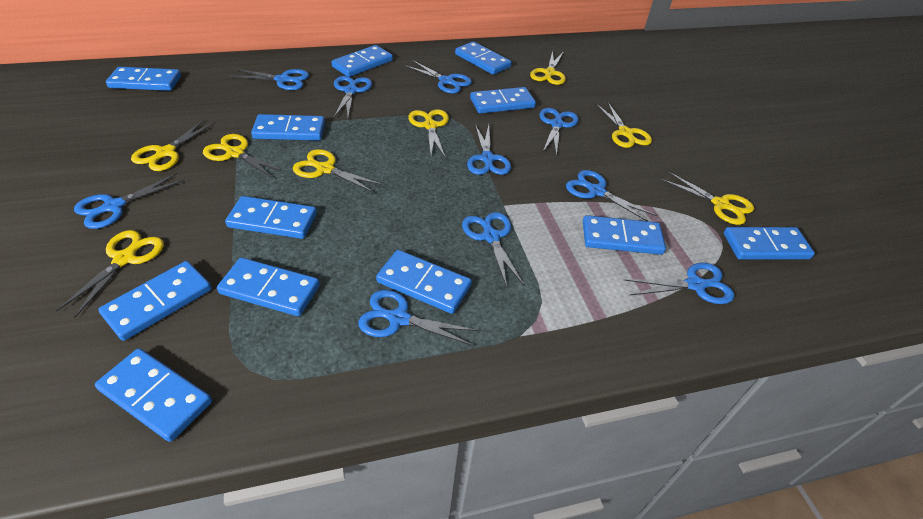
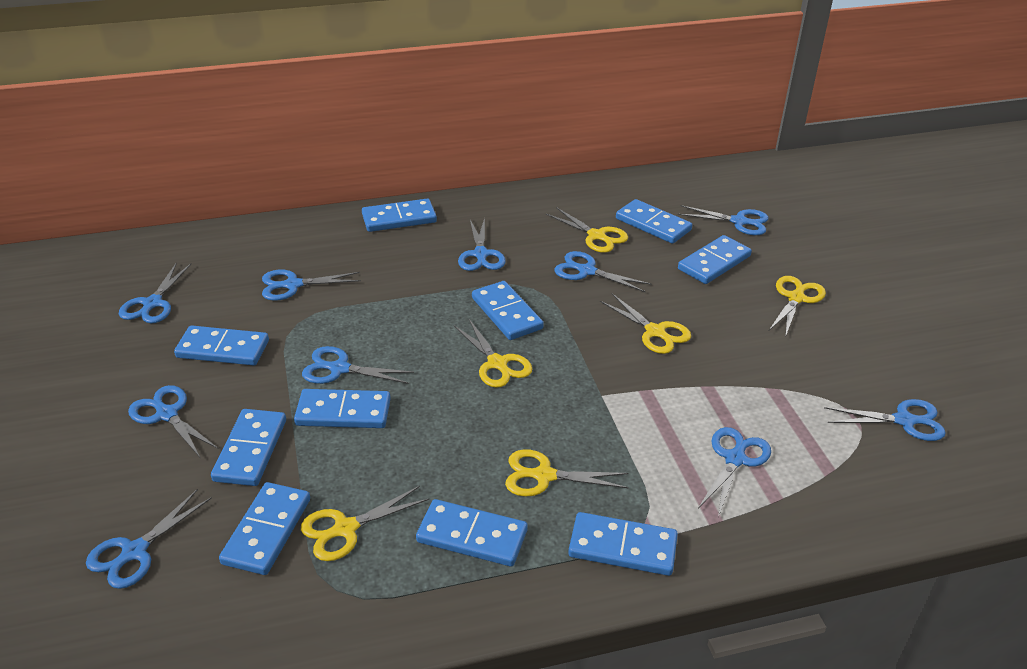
blue domino: [95,348,212,442] [98,261,212,341] [106,67,181,91] [217,258,320,316] [225,196,317,239] [251,114,325,141] [331,45,393,77] [376,250,472,314] [455,41,512,75] [470,87,536,114] [583,215,666,255] [724,227,815,259] = 12 -> [174,325,269,366] [211,409,286,486] [219,482,310,575] [294,389,391,428] [362,199,437,232] [416,499,528,567] [472,281,544,340] [568,512,678,576] [616,199,692,244] [678,235,752,284] = 10
yellow scissors: [56,230,164,318] [131,119,215,171] [203,134,286,179] [293,149,383,193] [408,109,449,159] [530,51,566,85] [596,102,652,148] [661,171,754,225] = 8 -> [301,486,429,561] [454,319,532,388] [505,449,628,497] [546,207,628,253] [600,294,691,354] [769,276,826,337] = 6

